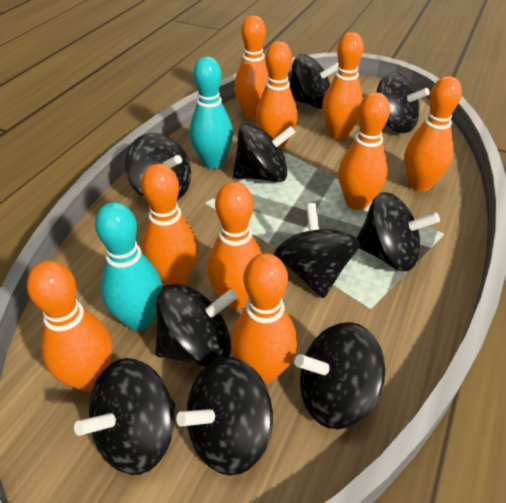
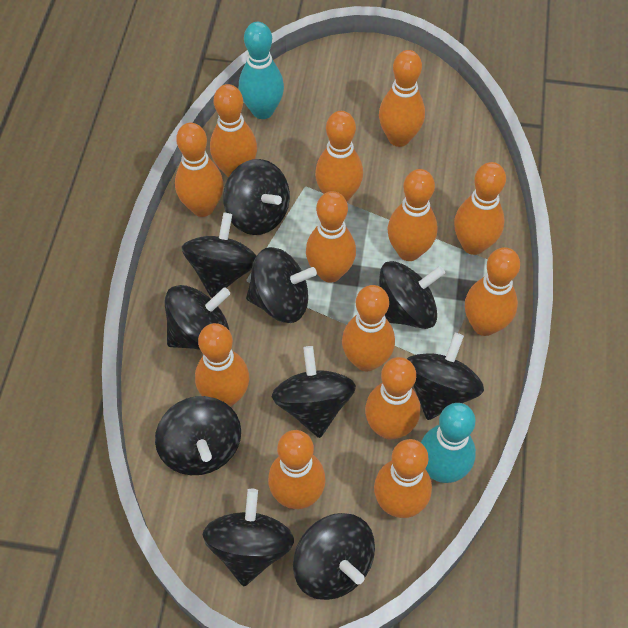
orange bowling pin: [27,261,112,392] [141,164,199,286] [207,182,262,309] [231,253,297,384] [234,16,268,120] [256,41,297,150] [322,32,364,140] [338,92,390,210] [404,76,462,192] = 9 -> [175,123,223,217] [195,323,249,407] [210,84,257,177] [268,430,326,509] [306,191,356,283] [315,111,363,202] [342,285,395,371] [365,357,420,440] [374,439,432,518] [379,50,425,147] [387,169,438,261] [454,162,506,255] [465,247,520,336] = 13

